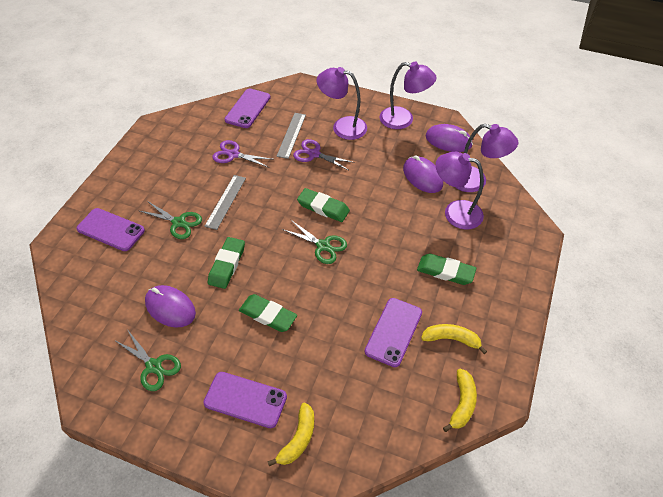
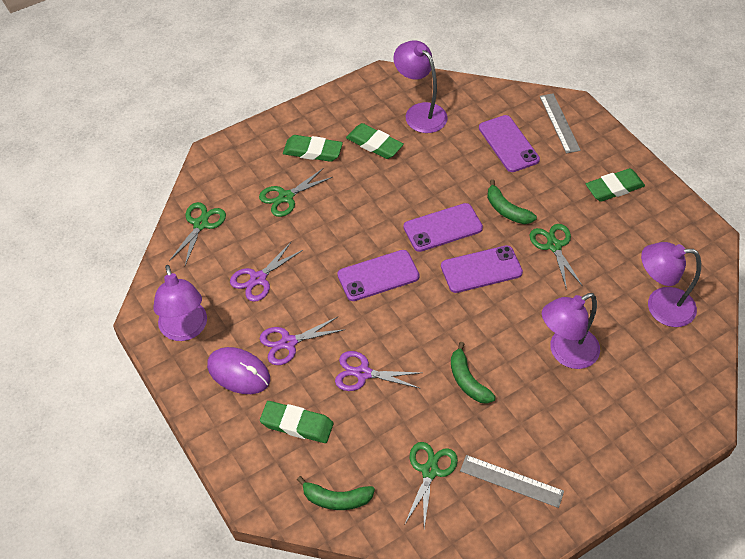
green banana: none = 0 -> [297,476,375,510] [451,342,496,404] [487,179,537,224] = 3
green scissors: [114,329,181,391] [140,201,202,239] [282,220,347,264] = 3 -> [169,202,226,265] [259,168,333,217] [405,442,458,528] [530,224,582,289] = 4
purple mouse: [145,285,196,327] [403,155,443,193] [426,124,473,152] = 3 -> [207,347,270,394] = 1
purple scissors: [212,140,274,168] [293,139,354,170] = 2 -> [230,242,303,302] [260,316,345,365] [335,351,421,391] = 3
yellow banana: [267,403,314,466] [421,324,487,354] [443,369,477,432] = 3 -> none = 0

